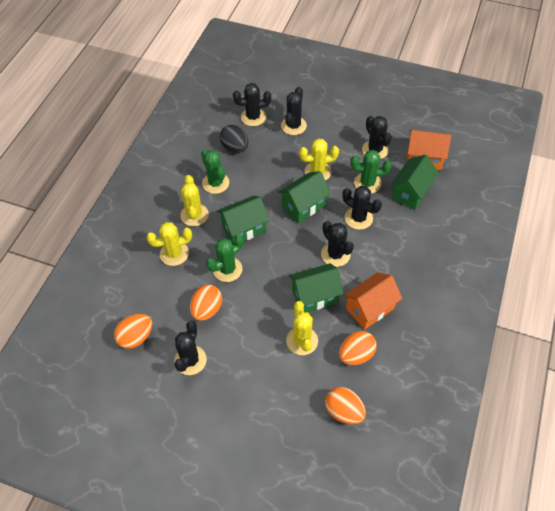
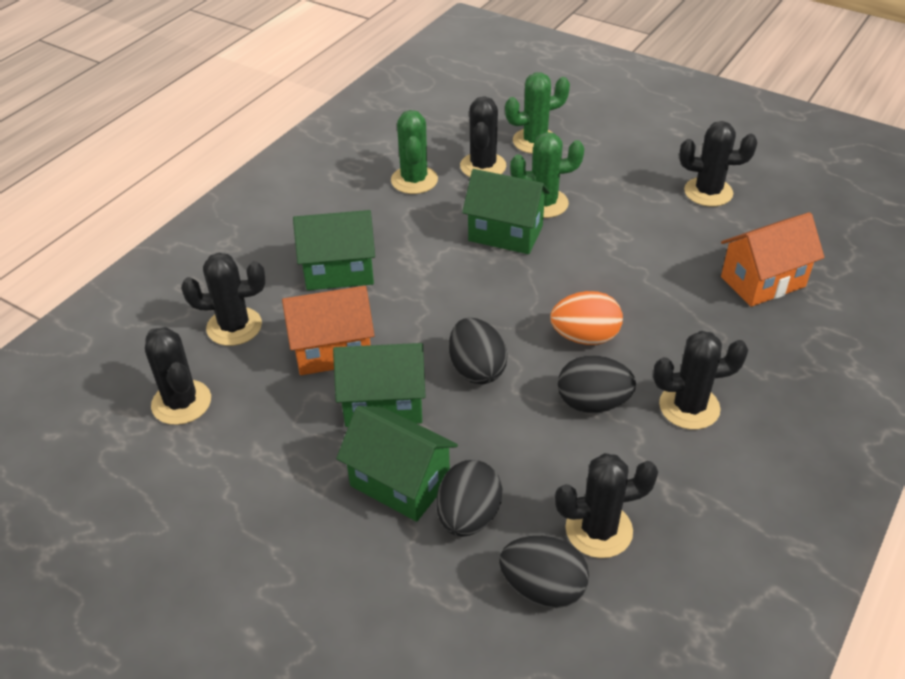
black egg: [220,125,248,153] = 1 -> [437,460,503,537] [449,318,508,384] [499,536,589,608] [558,355,636,413] = 4
orange egg: [114,314,152,349] [190,285,222,321] [325,387,366,424] [339,331,377,365] = 4 -> [550,291,623,345] = 1
yellow cactus: [146,222,192,266] [180,175,209,226] [286,301,318,355] [299,138,339,181] = 4 -> none = 0

